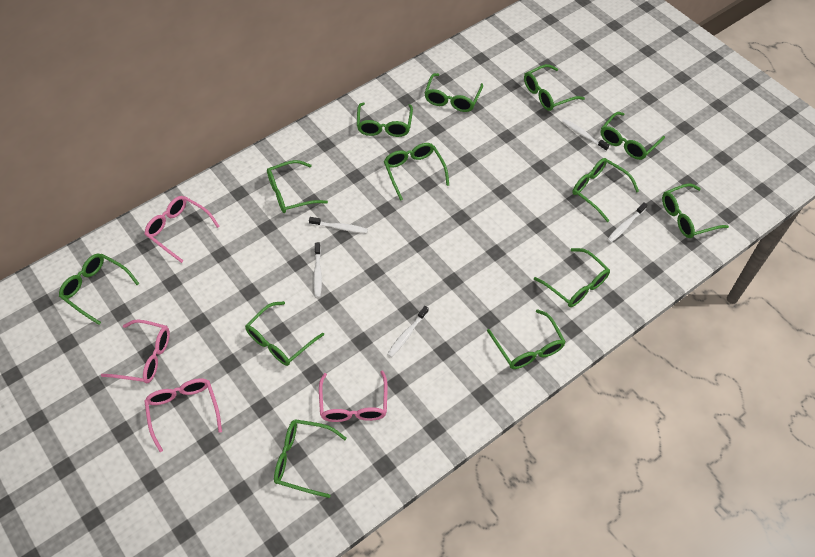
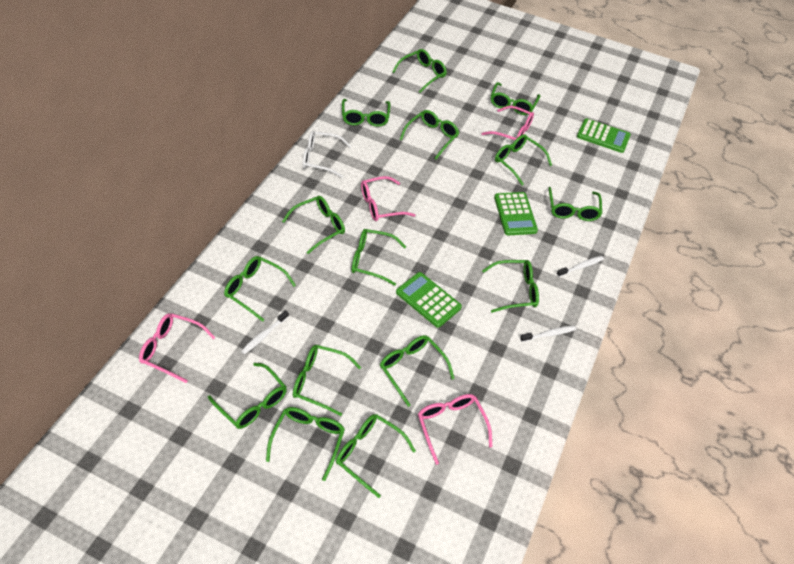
green calculator: none = 0 -> [396,272,462,328] [494,192,538,236] [577,118,631,153] = 3
green glasses: [59,253,139,325] [245,301,324,366] [267,160,328,213] [274,419,347,498] [357,102,413,137] [384,143,449,201] [424,73,483,112] [487,309,566,369] [524,64,585,111] [534,248,610,307] [572,158,639,222] [601,112,665,160] [662,183,729,238] = 13 -> [208,363,287,429] [224,256,296,322] [266,407,345,481] [282,196,345,254] [293,345,361,416] [336,414,416,498] [342,99,390,127] [352,229,406,286] [380,335,455,407] [392,49,447,93] [400,110,459,159] [482,260,539,313] [491,82,540,115] [495,134,552,185] [548,187,602,221] = 15
white glasses: none = 0 -> [303,131,351,178] = 1
white toothbrush: [309,217,368,233] [313,242,322,298] [387,306,429,357] [562,119,609,151] [607,203,647,243] = 5 -> [241,310,289,354] [520,326,576,342] [556,256,604,277] = 3

